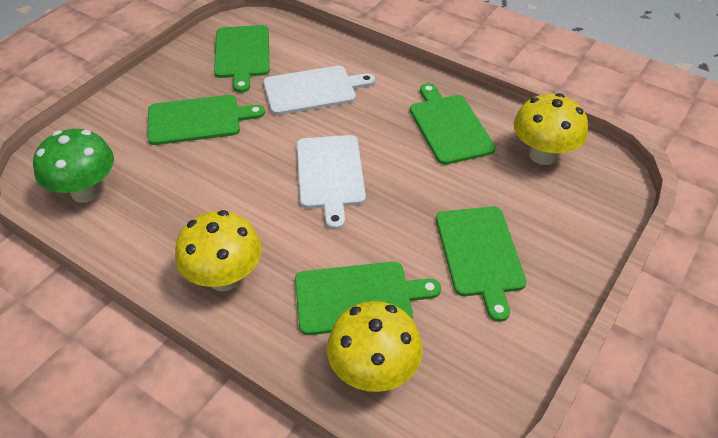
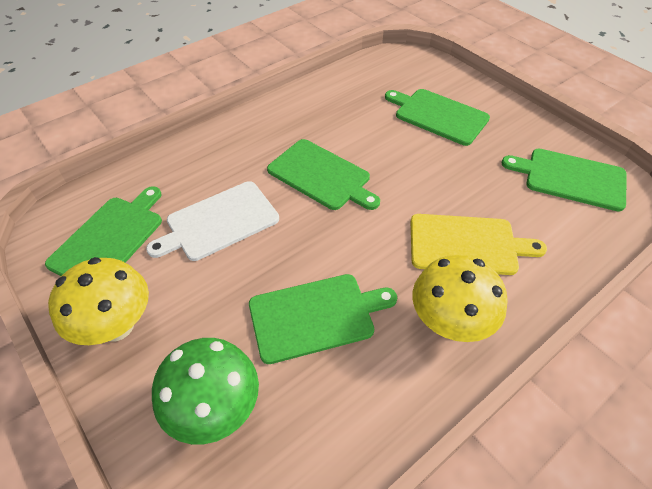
white cutting board: [263,66,375,115] [297,135,366,230] = 2 -> [146,181,279,261] = 1
yellow cutting board: none = 0 -> [411,214,547,275] = 1
yellow mushroom: [175,210,262,291] [327,301,423,392] [514,93,588,165] = 3 -> [48,257,149,345] [413,255,508,342] = 2

